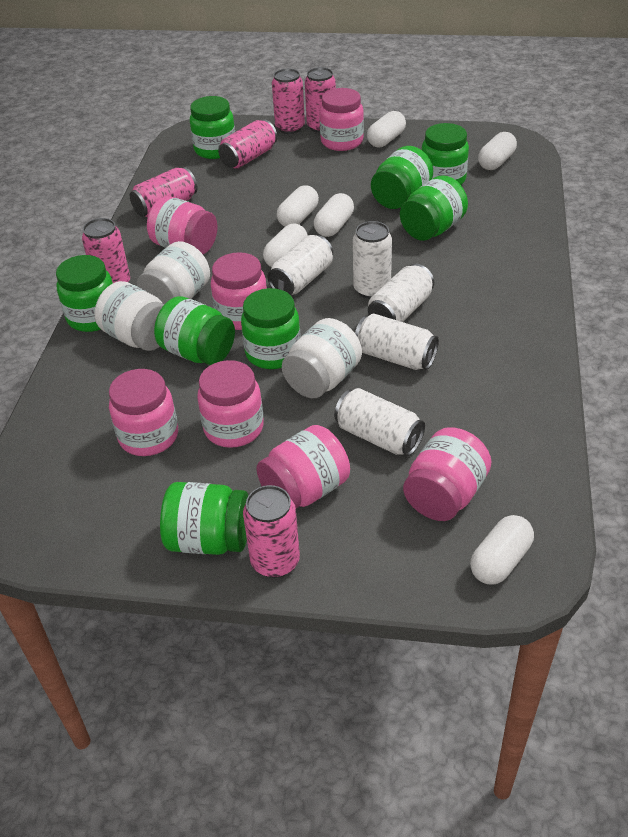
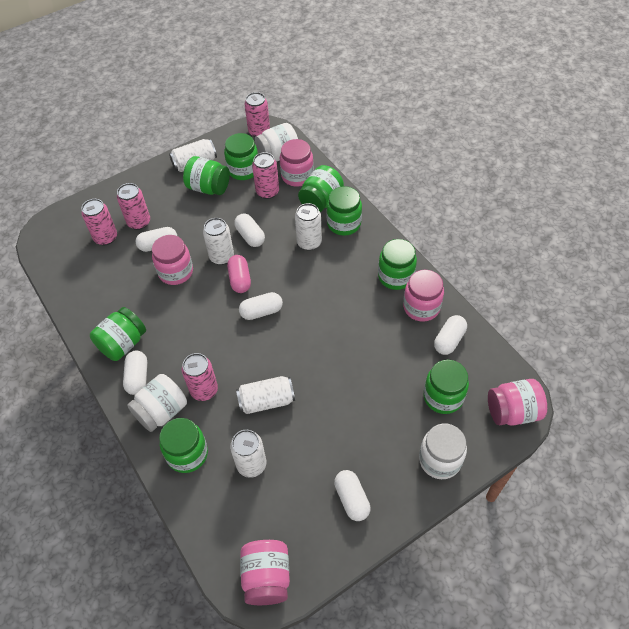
pink can: [82,218,130,283] [130,167,197,217] [218,119,277,169] [243,485,300,578] [272,68,305,134] [305,67,336,133] = 6 -> [81,199,117,245] [117,183,150,230] [182,353,218,401] [244,92,270,137] [252,152,279,199] = 5
pink capsule: none = 0 -> [227,255,251,293] = 1
pink jar: [109,369,178,456] [147,196,217,254] [197,360,264,448] [211,252,267,330] [256,425,350,509] [319,88,364,151] [403,427,491,521] = 7 -> [152,235,193,285] [240,540,290,605] [280,139,314,187] [403,270,444,322] [488,379,547,425] = 5

